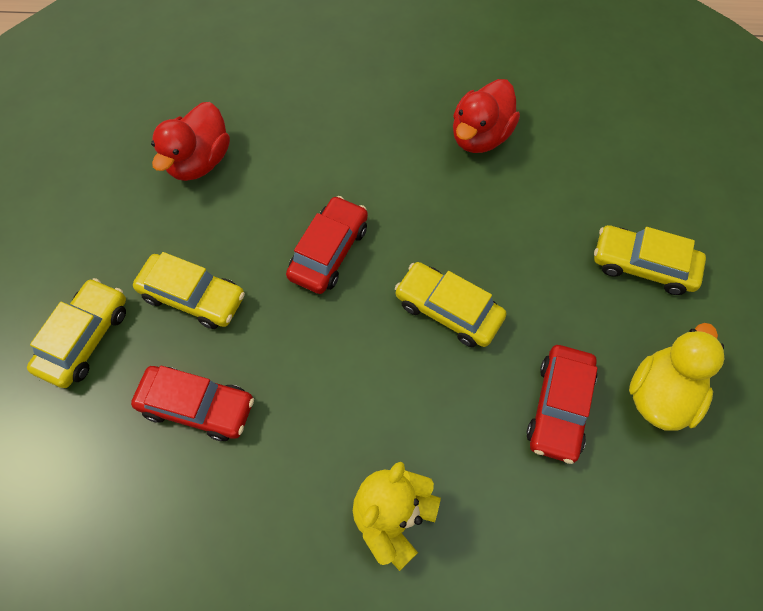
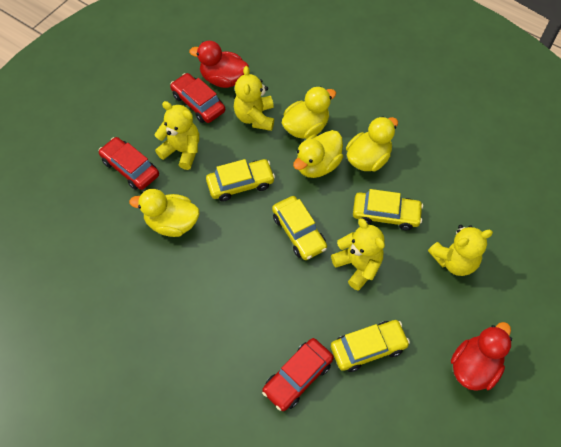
yellow duck: [629,323,724,431] = 1 -> [129,189,199,237] [282,86,336,139] [293,130,343,178] [346,116,398,171] = 4
yellow teddy bear: [353,462,441,571] = 1 -> [155,101,199,170] [234,66,274,131] [331,218,385,290] [428,225,493,276] = 4

